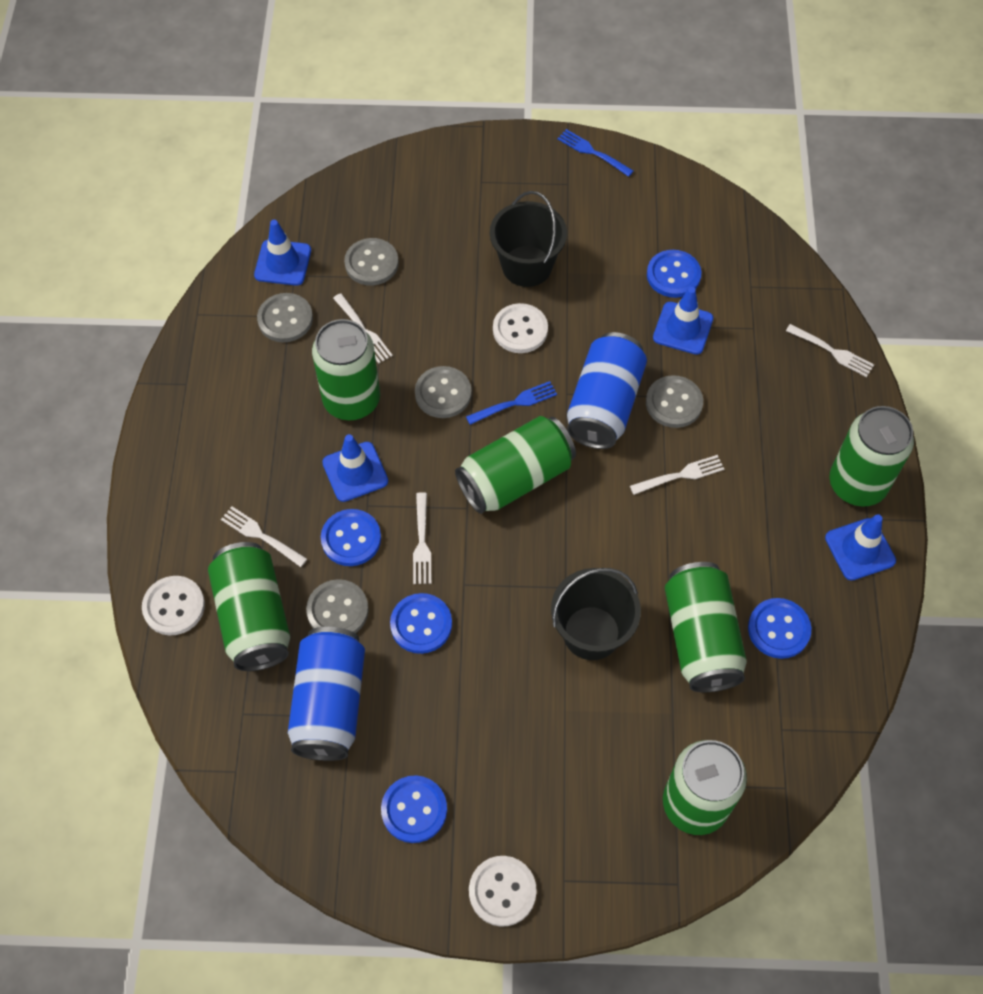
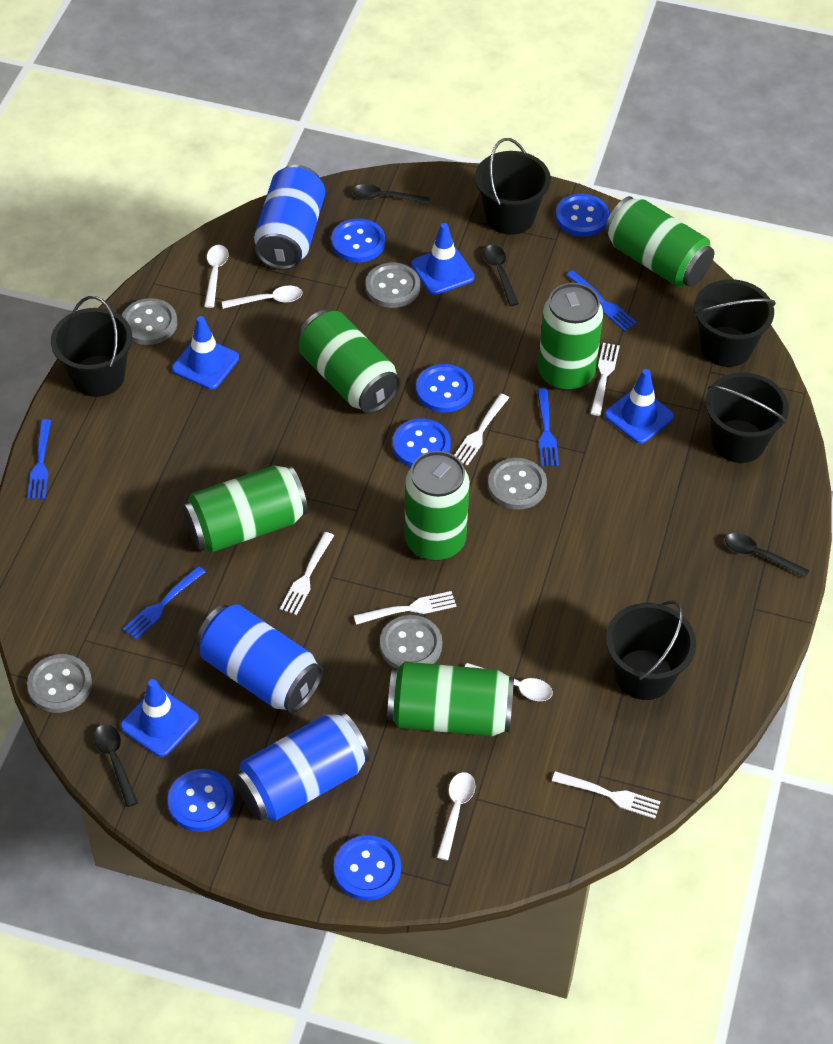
black bucket: [490,191,567,287] [551,568,641,660] = 2 -> [51,296,132,397] [475,138,551,235] [606,600,696,700] [694,279,776,367] [706,372,789,463] = 5
black spoon: none = 0 -> [94,724,138,807] [352,184,430,204] [484,245,519,306] [725,533,810,578] = 4
blue button: [321,509,381,566] [381,775,447,843] [390,593,452,654] [647,250,702,298] [748,598,811,659] = 5 -> [168,769,234,832] [331,219,385,262] [334,835,401,901] [393,419,451,467] [416,364,473,412] [556,193,609,237] = 6
blue can: [288,627,365,761] [567,332,647,449] = 2 -> [196,604,323,713] [234,712,370,821] [254,165,325,270] = 3
blue fork: [466,381,557,425] [557,129,633,177] = 2 -> [27,419,51,499] [123,566,205,640] [537,389,559,466] [566,270,637,331] = 4
white button: [142,576,205,635] [469,856,537,927] [493,303,548,353] = 3 -> none = 0
white spoon: none = 0 -> [204,245,228,308] [222,286,302,309] [437,772,475,860] [465,663,553,701] = 4

